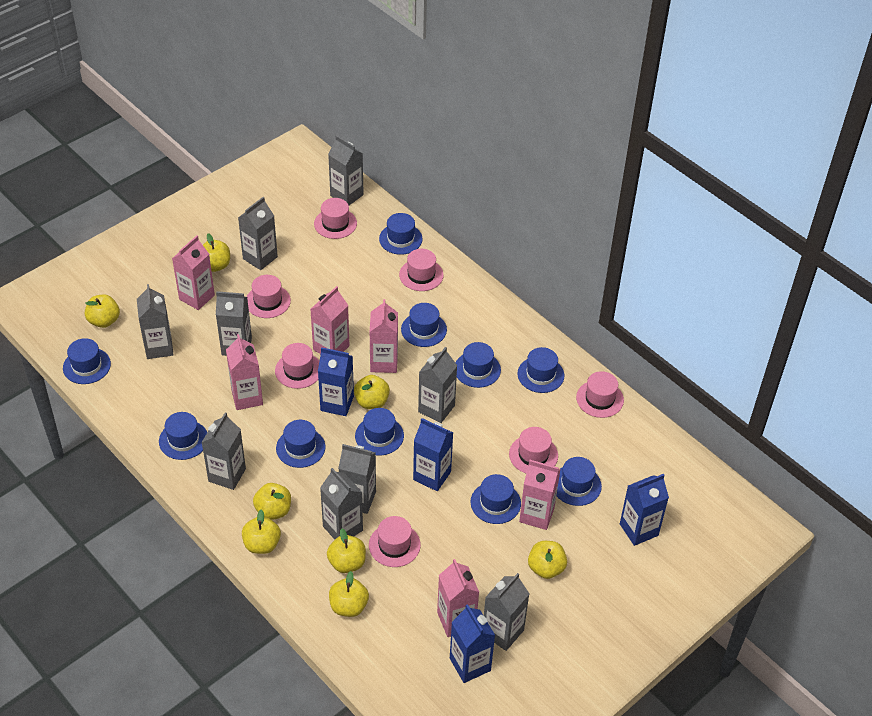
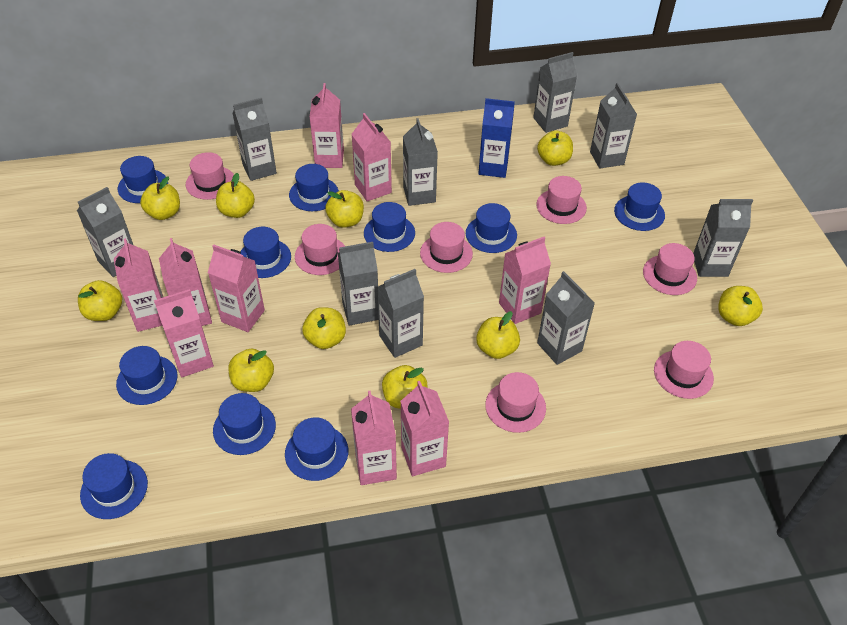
blue carton: [318,347,354,416] [413,418,453,491] [450,604,495,683] [620,474,669,546] = 4 -> [478,98,515,178] = 1
pink carton: [172,236,215,310] [226,334,263,410] [310,286,349,354] [370,299,398,373] [437,559,479,637] [519,460,561,530] = 6 -> [114,238,163,332] [154,289,214,377] [159,238,212,326] [208,244,265,332] [310,83,344,168] [351,390,397,485] [352,113,392,201] [400,381,449,476] [499,237,551,324] = 9
yellow apple: [85,294,120,328] [203,233,230,272] [242,510,281,554] [253,483,291,520] [327,529,366,573] [329,571,369,617] [354,375,390,409] [528,541,567,579] = 8 -> [78,280,122,321] [140,176,180,220] [216,173,255,218] [228,349,274,392] [302,307,346,349] [325,190,364,228] [382,365,427,409] [476,311,520,359] [537,130,573,166] [718,286,763,326] = 10

